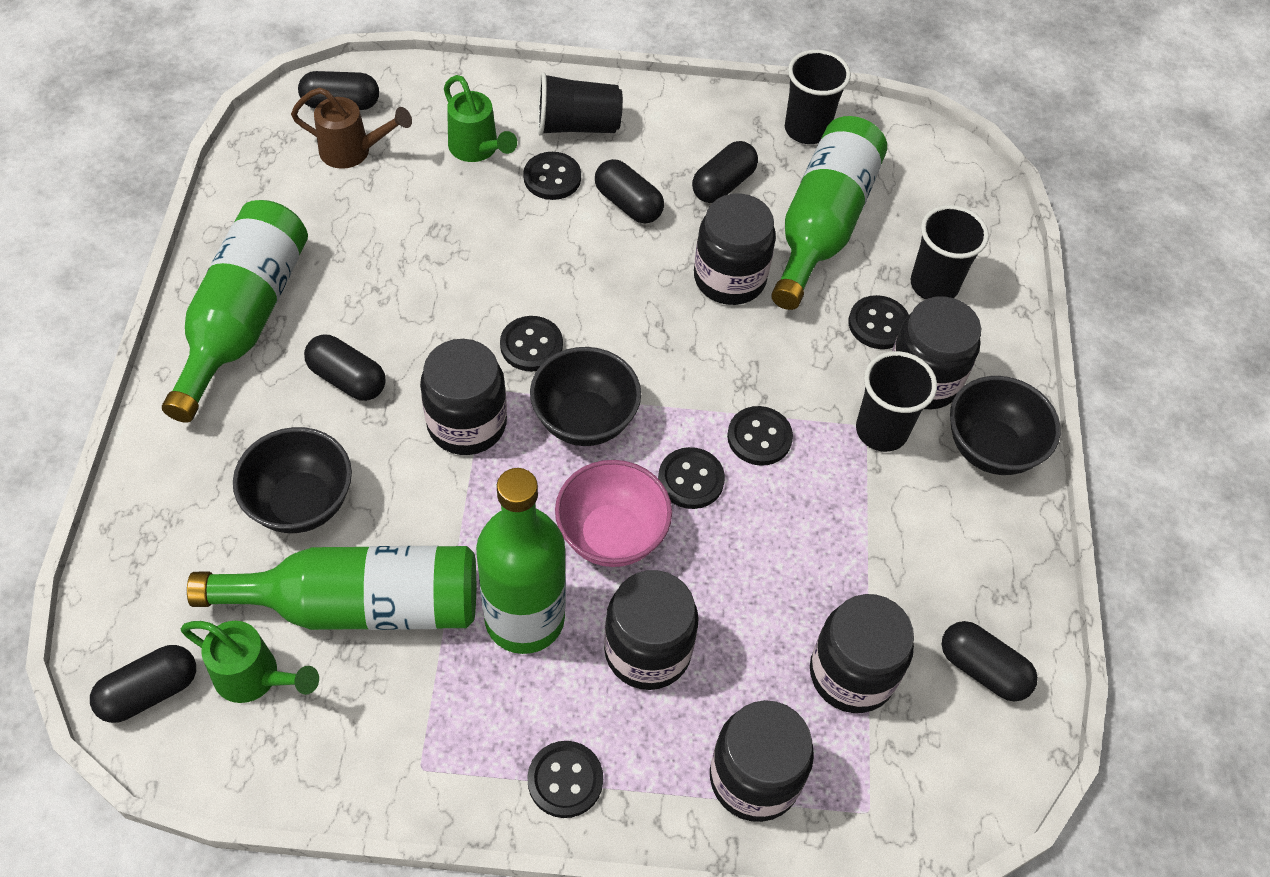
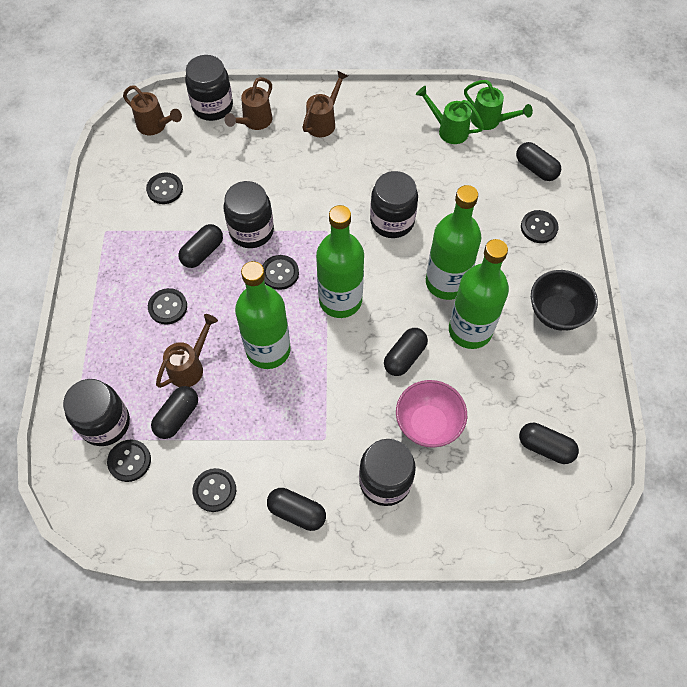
black bowl: [233,427,352,533] [530,347,641,446] [950,376,1061,475] = 3 -> [531,270,598,331] = 1
black cup: [537,72,623,136] [785,50,851,144] [856,351,937,452] [911,205,989,300] = 4 -> none = 0
black jar: [420,339,507,455] [604,570,699,690] [694,194,776,305] [710,700,814,822] [810,594,914,713] [892,296,981,410] = 6 -> [63,379,130,446] [185,55,233,121] [223,181,274,248] [359,439,416,506] [370,171,418,238] = 5
brown watering can: [291,87,412,169] = 1 -> [123,85,182,135] [156,314,218,388] [224,77,272,130] [302,70,348,137] = 4

